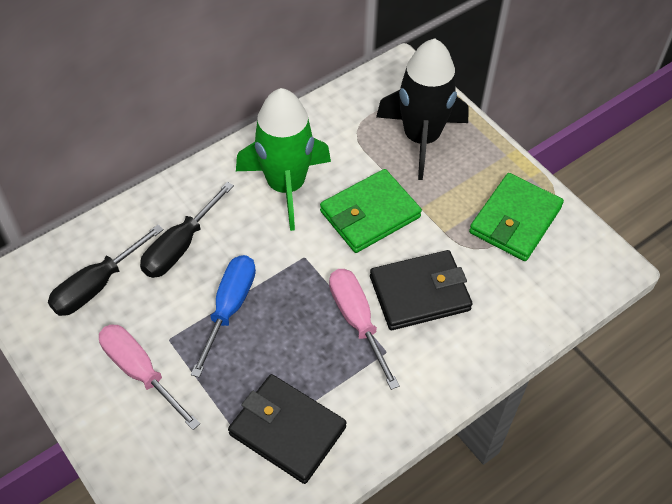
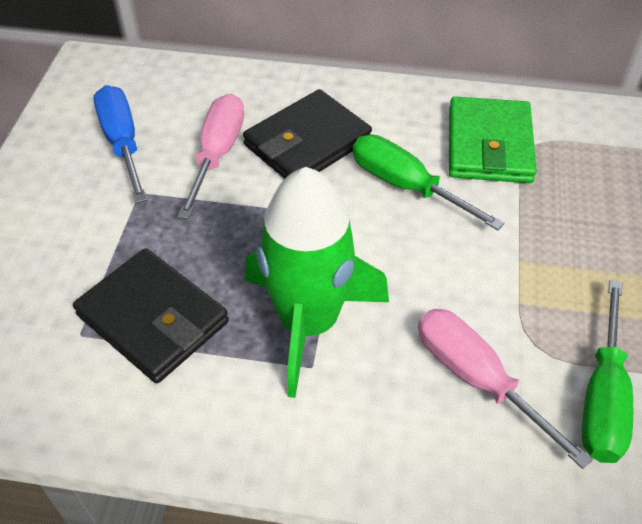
black rocket: [376,39,469,180] = 1 -> none = 0
black screwdriver: [48,225,164,316] [140,182,234,278] = 2 -> none = 0
green screwdriver: none = 0 -> [353,135,504,230] [582,280,633,463] = 2
green wallet: [320,169,422,253] [469,173,564,261] = 2 -> [449,96,537,183] = 1

